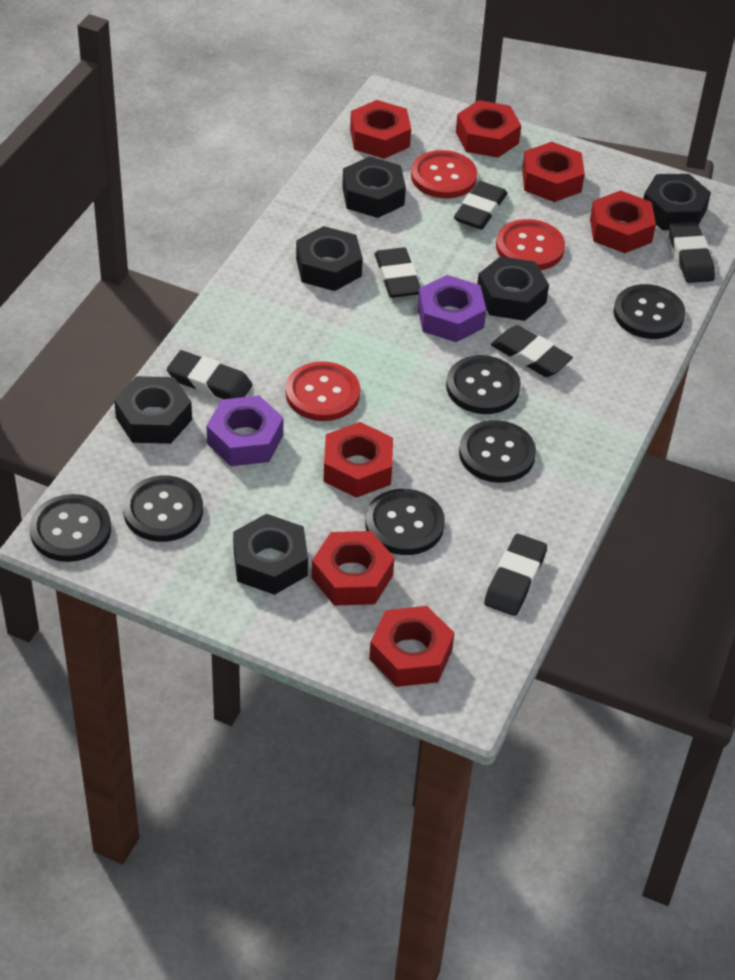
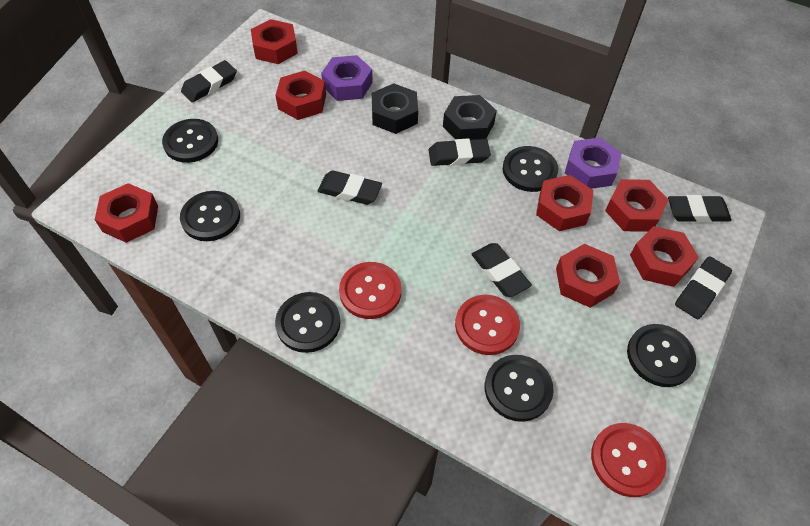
black nut: [114,376,192,444] [233,514,308,595] [296,226,363,291] [342,156,406,218] [477,256,549,321] [643,174,711,230] = 6 -> [372,83,418,134] [443,95,497,140] = 2

